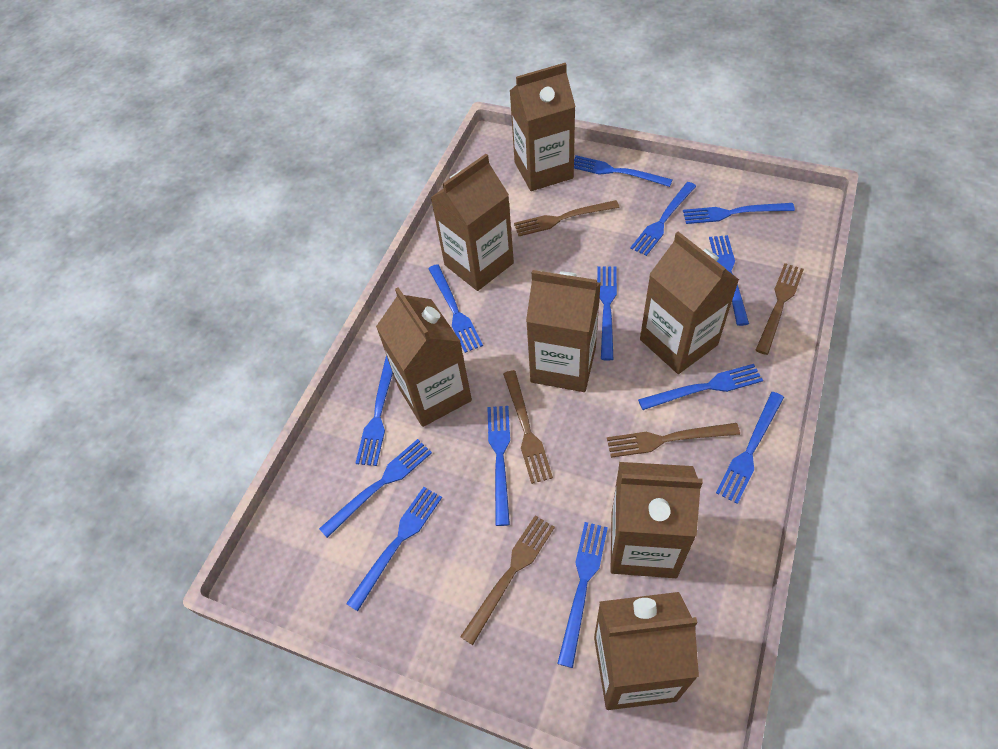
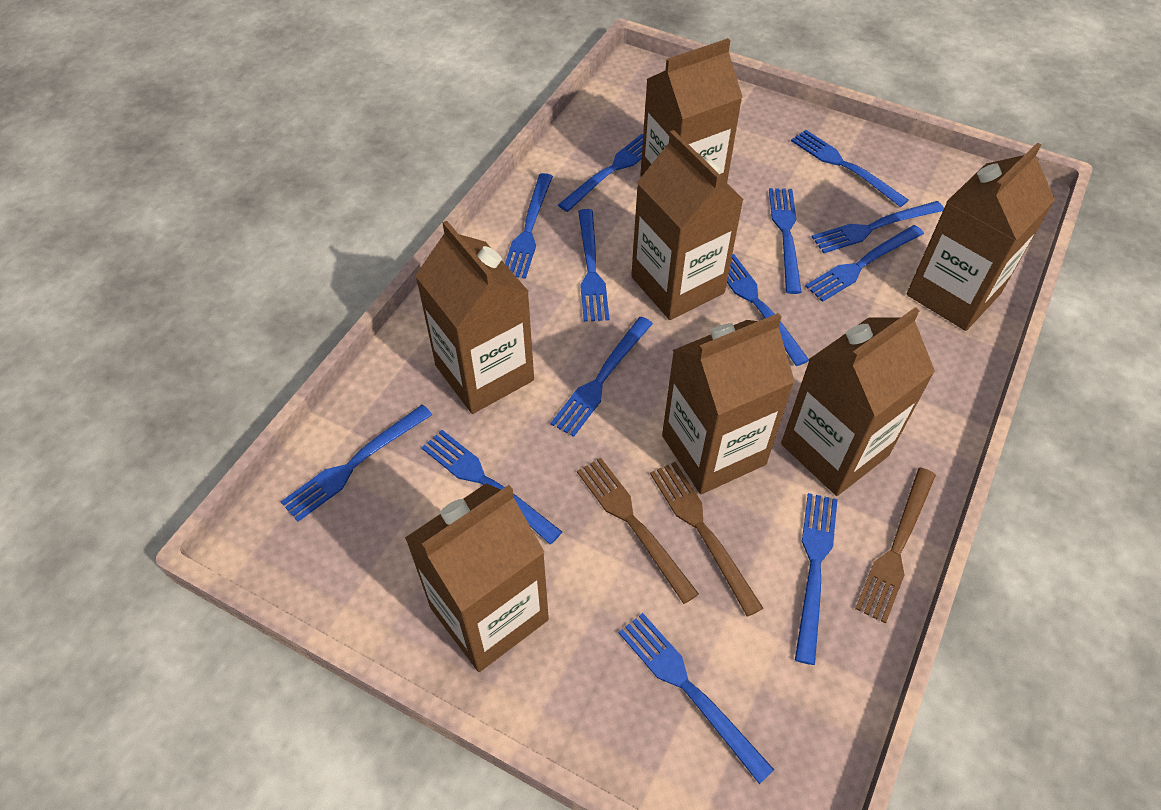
brown fork: [460,515,555,645] [503,370,553,484] [514,200,619,236] [607,423,740,458] [756,263,804,355] = 5 -> [577,458,699,604] [650,462,763,617] [855,468,936,624] = 3

